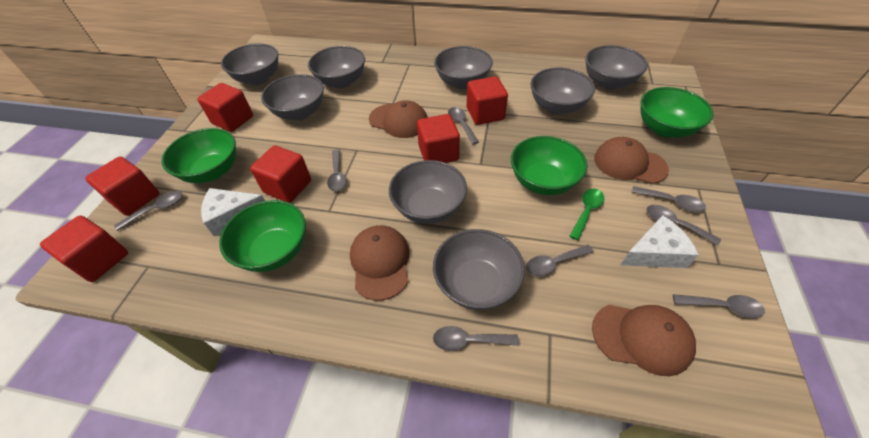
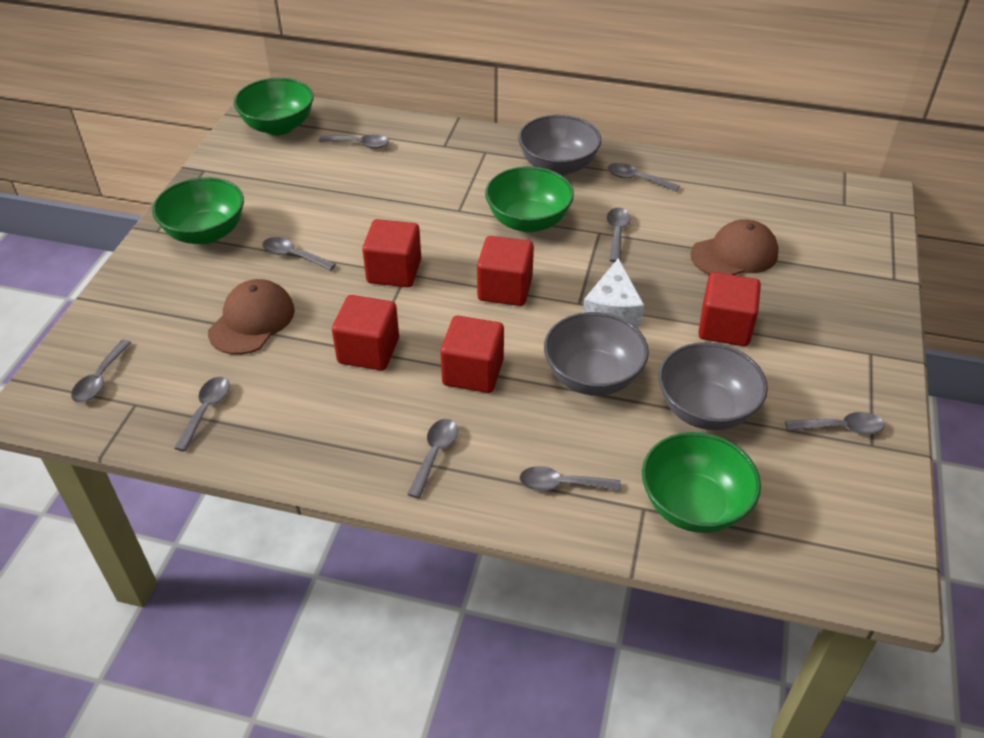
brown cap: [350,225,409,301] [369,100,428,138] [592,305,696,376] [594,137,669,184] = 4 -> [208,279,295,355] [690,219,779,275] = 2
green spoon: [570,188,604,240] = 1 -> none = 0
grey bowl: [221,44,279,85] [261,74,324,120] [308,46,365,88] [389,160,467,224] [433,229,525,310] [434,46,493,89] [530,68,595,114] [585,45,648,89] = 8 -> [518,115,601,176] [544,312,649,396] [659,342,768,430] = 3
grey spoon: [114,191,182,231] [327,149,346,191] [433,326,519,351] [448,107,479,145] [526,245,594,276] [632,186,706,212] [647,205,721,245] [673,294,765,318] = 8 -> [71,340,131,403] [174,377,230,451] [263,237,336,271] [319,135,389,149] [407,419,458,498] [519,466,621,491] [607,208,630,262] [608,163,679,192] [785,412,884,435] = 9
red cube: [40,216,128,282] [85,157,159,216] [197,83,253,132] [250,146,311,203] [417,114,460,163] [467,76,508,125] = 6 -> [332,295,399,371] [362,219,421,287] [440,316,504,393] [477,236,534,306] [698,272,761,346] = 5
white cheese: [201,188,265,236] [621,215,699,268] = 2 -> [583,258,644,326] = 1

